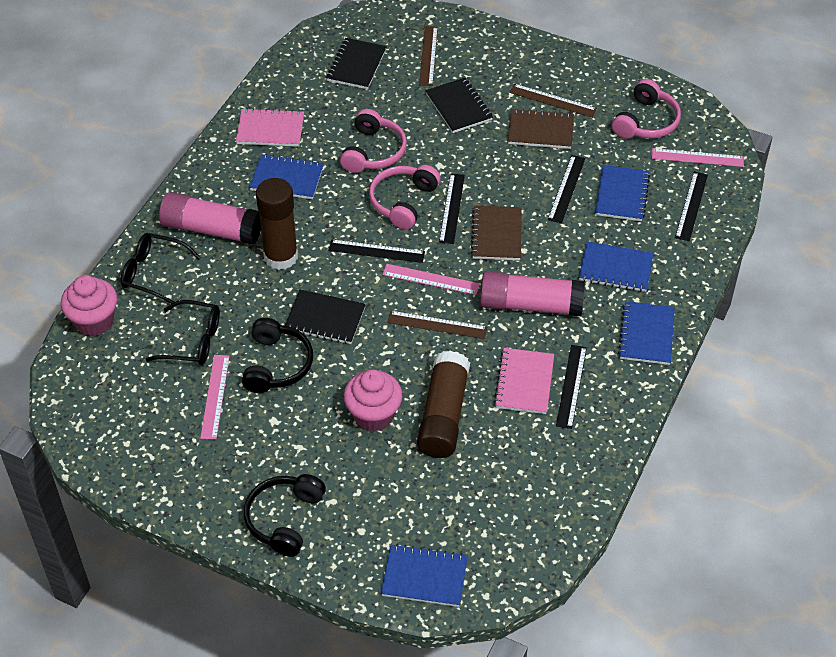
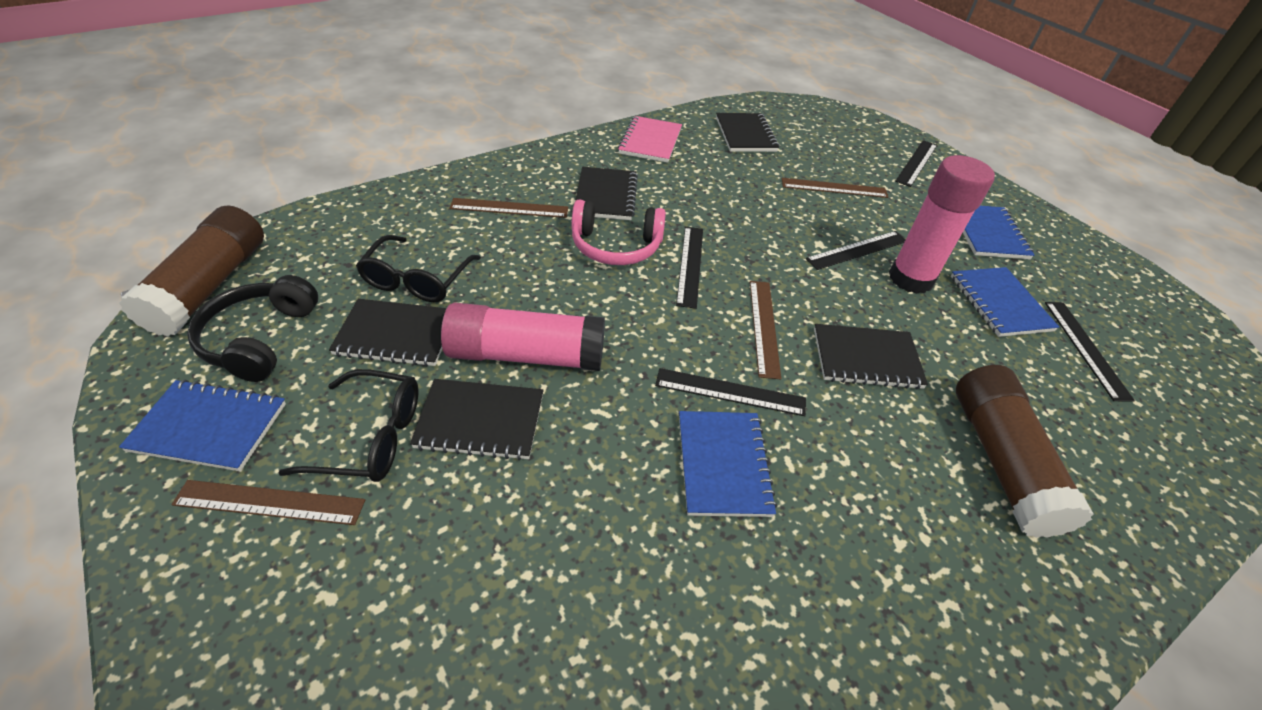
black headphones: [242,318,313,393] [244,474,326,557] = 2 -> [187,275,318,382] = 1
black notebook: [285,290,366,344] [326,38,387,89] [426,78,493,133] = 3 -> [329,299,447,367] [410,379,544,460] [575,167,638,220] [716,113,779,152] [814,324,928,389] = 5
blue notebook: [249,154,324,199] [381,544,468,607] [579,241,654,292] [595,165,650,221] [618,301,675,365] = 5 -> [119,379,286,471] [679,411,777,517] [951,267,1059,337] [963,206,1035,259] = 4
brown notebook: [471,206,522,260] [508,108,574,149] = 2 -> none = 0
brown ruler: [387,311,487,339] [419,26,438,86] [510,84,597,118] = 3 -> [171,480,365,525] [449,198,568,218] [750,281,781,379] [781,178,888,198] = 4
pink cupcake: [61,275,117,336] [344,369,403,432] = 2 -> none = 0
pink headphones: [340,109,407,173] [369,165,441,230] [612,79,681,139] = 3 -> [571,199,666,265] = 1
pink notebook: [236,108,304,147] [494,348,554,414] = 2 -> [618,116,682,163] = 1
pink ruler: [200,355,230,440] [383,264,480,295] [652,148,744,167] = 3 -> none = 0

